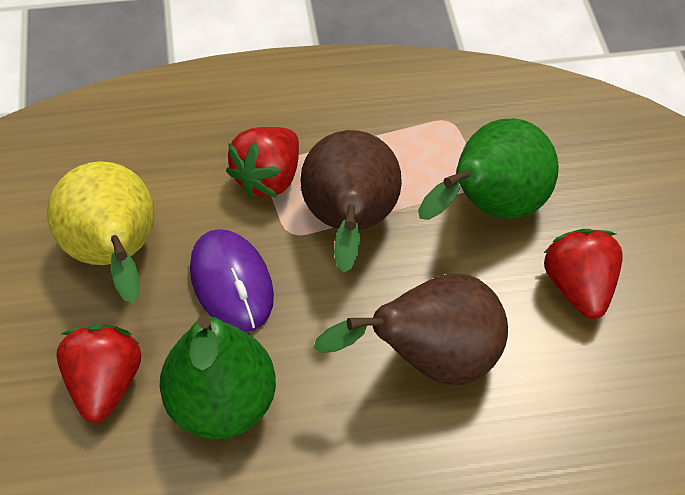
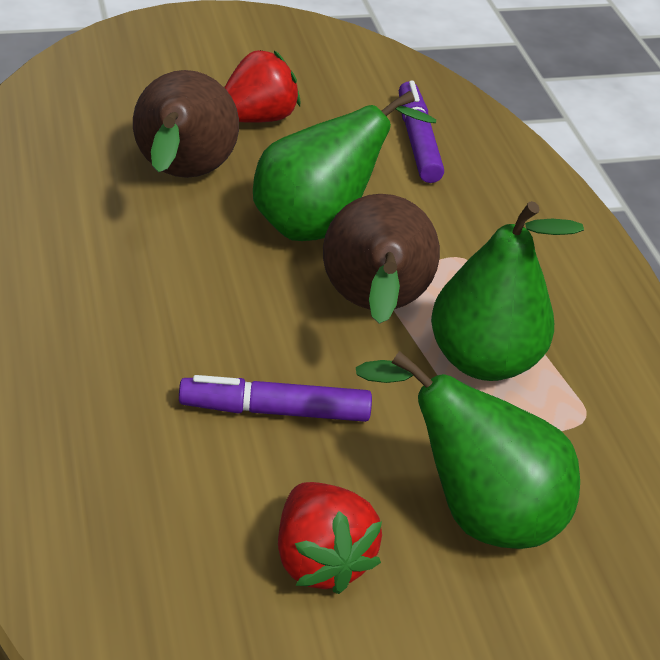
green pear: [160,315,276,439] [418,118,559,220] = 2 -> [253,91,436,241] [356,351,580,549] [431,201,584,381] = 3
purple marker: none = 0 -> [179,375,372,422] [399,81,444,183] = 2
purple mouse: [190,229,274,332] = 1 -> none = 0
red strawberry: [56,324,141,423] [226,127,299,197] [544,229,623,319] = 3 -> [224,50,300,123] [278,482,382,594] = 2
yellow pear: [47,161,154,304] = 1 -> none = 0

